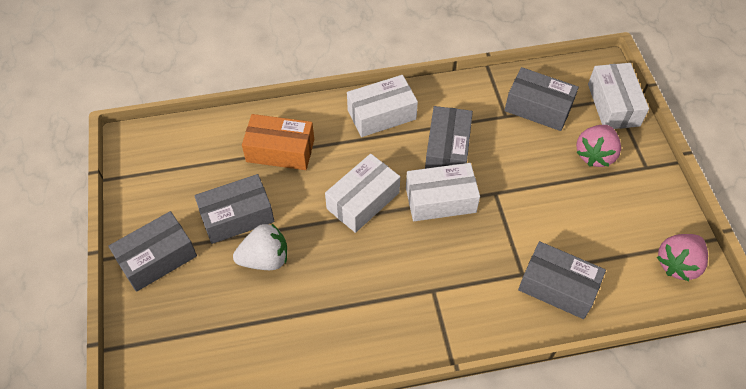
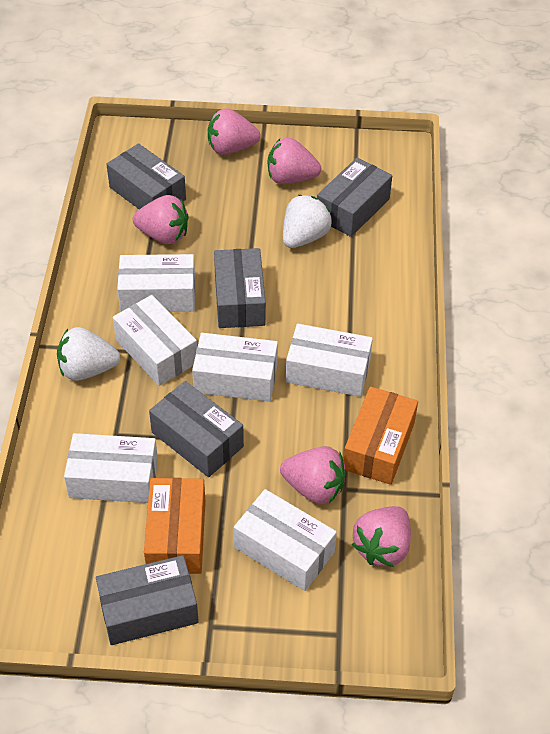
orange box: [242,114,314,170] = 1 -> [144,478,205,574] [343,387,418,485] = 2
pink strawberry: [576,125,621,167] [657,234,708,281] = 2 -> [133,195,188,244] [208,108,261,155] [268,138,321,184] [280,446,346,504] [352,506,411,567] = 5
white box: [325,154,400,233] [347,75,418,137] [406,163,480,221] [588,63,649,129] = 4 -> [64,433,158,503] [113,295,197,386] [117,254,195,312] [192,333,278,402] [234,489,337,591] [286,324,373,397] = 6
white strawberry: [233,223,287,270] = 1 -> [57,327,121,381] [283,195,332,248] = 2

